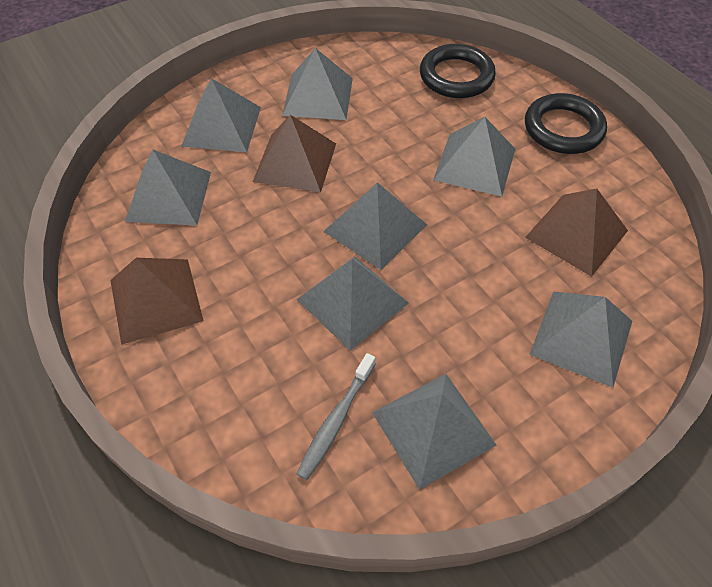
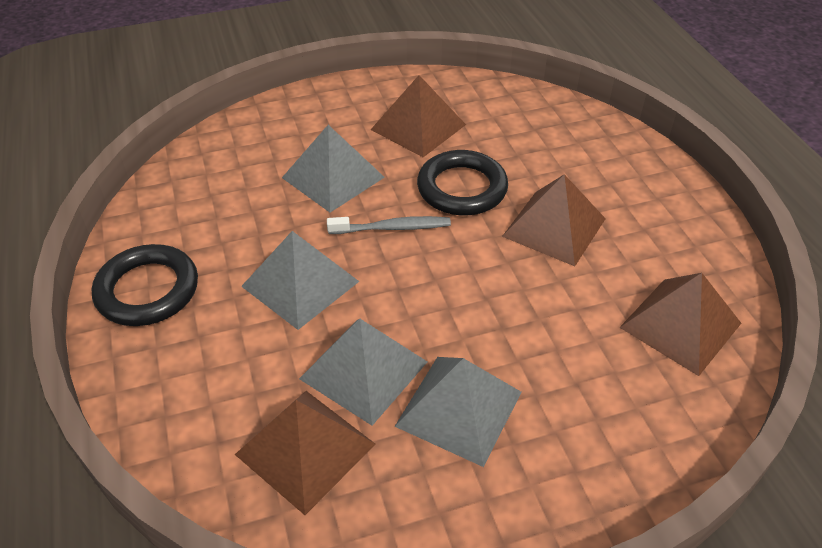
brown pyramid: [110,258,204,345] [253,115,336,192] [525,188,628,277] = 3 -> [235,391,375,515] [371,75,466,157] [502,174,606,266] [619,273,741,376] = 4
grey pyramid: [125,150,211,226] [181,78,261,152] [282,48,353,120] [296,257,409,351] [323,182,427,270] [372,374,497,490] [433,117,515,197] [530,292,632,388] = 8 -> [241,231,360,330] [282,125,385,212] [299,319,427,426] [394,357,521,467] = 4

